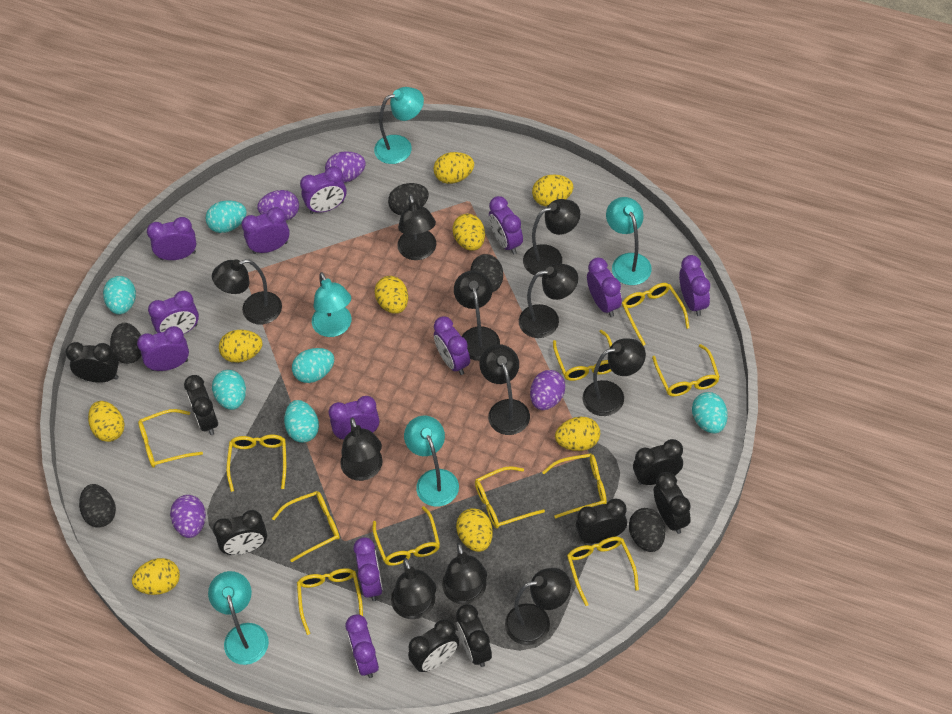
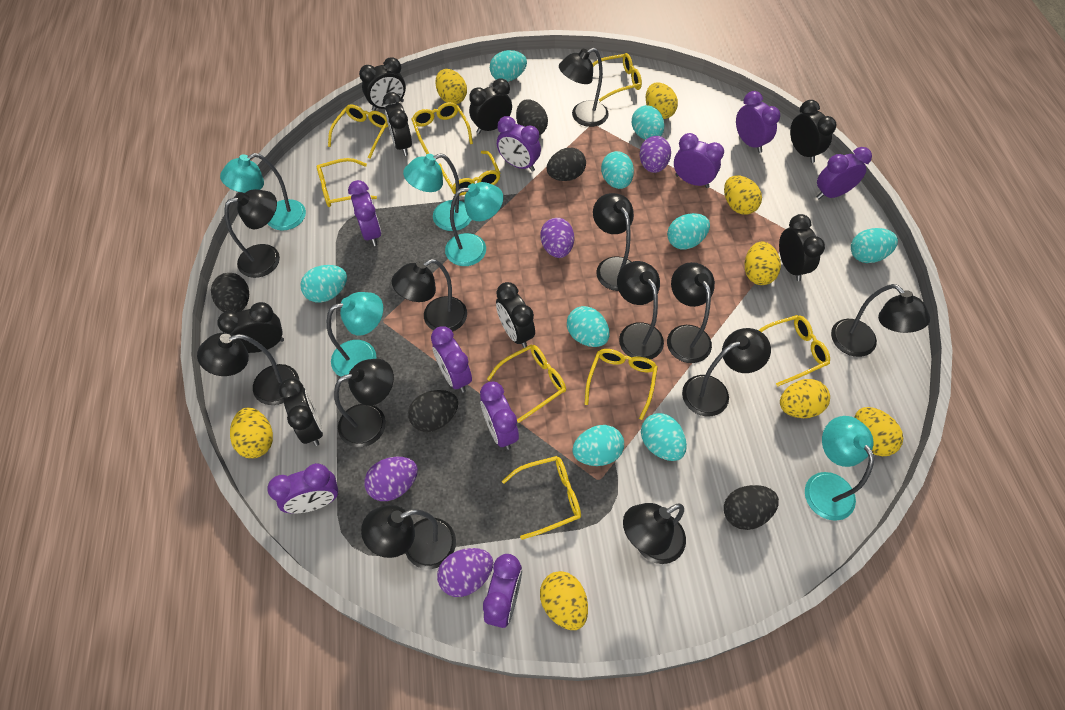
black lamp: [212,259,282,324] [340,417,383,481] [391,558,436,619] [397,194,436,260] [442,543,487,604] [454,270,500,361] [480,344,530,435] [505,568,571,645] [519,263,578,338] [523,199,580,277] [583,338,646,416] = 11 -> [197,333,299,405] [224,189,280,278] [334,359,394,447] [361,505,456,569] [392,259,467,332] [559,48,609,127] [593,193,634,291] [617,261,664,360] [623,503,686,564] [667,262,715,363] [682,328,771,416] [831,284,930,357] = 12
purple clock: [137,326,189,371] [147,217,196,260] [148,291,199,334] [241,207,290,254] [300,166,346,214] [328,396,379,439] [346,614,379,678] [353,537,383,601] [434,317,470,375] [489,196,523,254] [587,258,622,317] [679,255,710,316] = 12 -> [267,463,338,513] [348,180,381,246] [431,326,472,393] [480,382,519,450] [483,554,522,628] [497,116,541,172] [674,133,724,188] [736,91,780,153] [817,147,872,199] = 9
turquoise egg: [103,276,136,315] [206,201,247,233] [212,370,246,410] [284,400,319,443] [292,348,334,383] [692,392,728,434] = 6 -> [301,265,347,303] [490,50,527,82] [567,306,610,347] [572,425,624,466] [601,151,634,189] [632,105,665,140] [641,413,687,461] [667,213,710,250] [851,228,898,263] = 9
yellow egg: [88,401,125,442] [132,558,180,595] [219,330,262,363] [374,276,408,314] [434,152,474,184] [452,214,485,251] [456,508,493,552] [532,174,573,207] [555,417,600,451] = 9 -> [230,408,273,458] [435,69,467,104] [540,571,588,630] [645,83,678,119] [724,175,762,215] [744,242,781,285] [780,379,830,418] [854,407,903,456] = 8
yellow glasses: [138,409,203,467] [226,435,286,492] [272,491,340,562] [297,568,363,635] [372,506,440,566] [475,466,545,528] [542,454,607,519] [553,330,612,381] [567,537,639,606] [622,283,690,346] [652,344,720,396] = 11 -> [317,158,377,207] [328,104,388,158] [411,102,473,154] [439,151,501,195] [487,345,566,423] [502,456,581,540] [584,349,658,420] [593,53,642,102] [758,315,830,387] = 9

